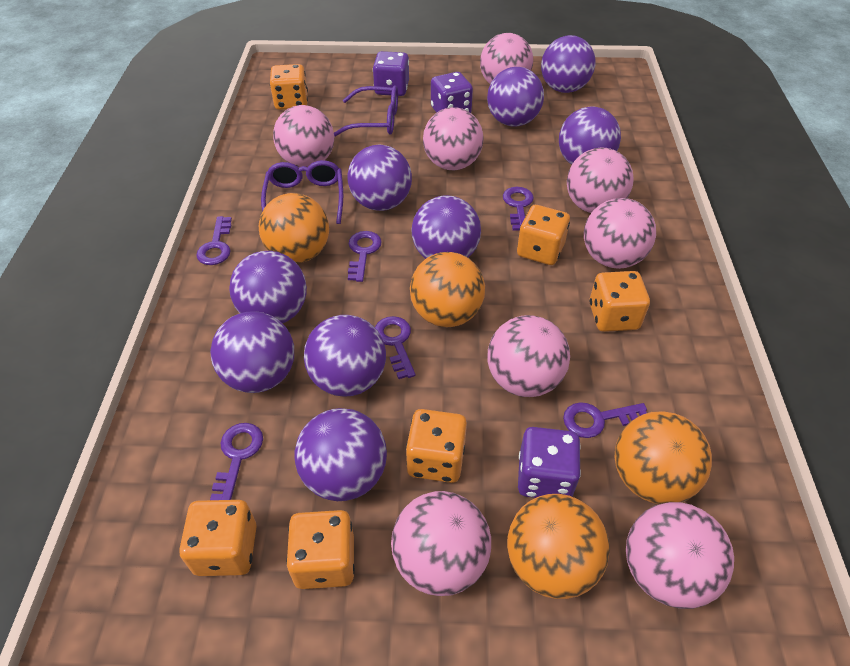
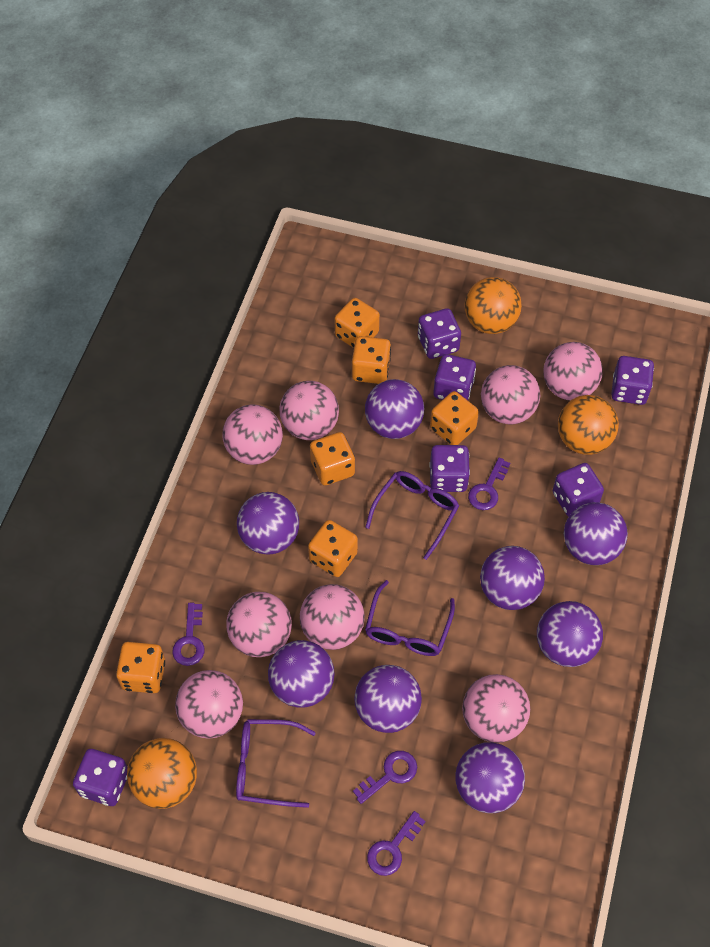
orange ball: [259,193,329,263] [410,252,485,327] [507,494,610,599] [615,411,712,504] = 4 -> [127,738,197,809] [464,277,522,334] [558,395,619,455] = 3
purple ball: [210,311,294,393] [229,251,307,323] [295,408,387,501] [304,315,386,397] [347,145,412,211] [412,195,481,259] [487,67,544,127] [541,35,596,93] [559,106,621,165] = 9 -> [237,492,299,555] [268,640,335,708] [354,665,422,733] [365,379,424,439] [455,742,525,813] [480,546,545,610] [537,601,603,667] [564,502,628,565] = 8
purple dice: [373,51,409,96] [431,72,473,113] [518,427,581,498] = 3 -> [73,749,128,806] [418,308,461,359] [429,445,470,492] [433,354,476,400] [553,463,604,517] [611,356,654,405] = 6
purple glasses: [261,160,343,224] [334,85,398,136] = 2 -> [236,719,316,808] [365,471,459,560] [365,580,455,656] = 3
purple key: [196,216,232,265] [210,423,263,500] [348,231,382,282] [375,316,416,379] [503,187,534,231] [563,402,647,438] = 6 -> [172,603,205,666] [353,751,417,804] [367,811,426,876] [468,457,510,510] = 4

